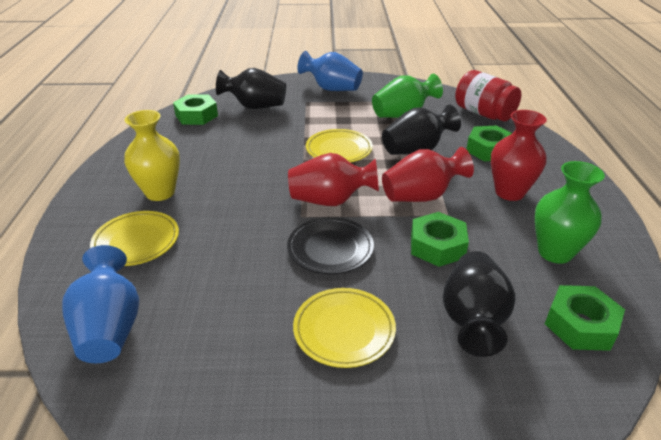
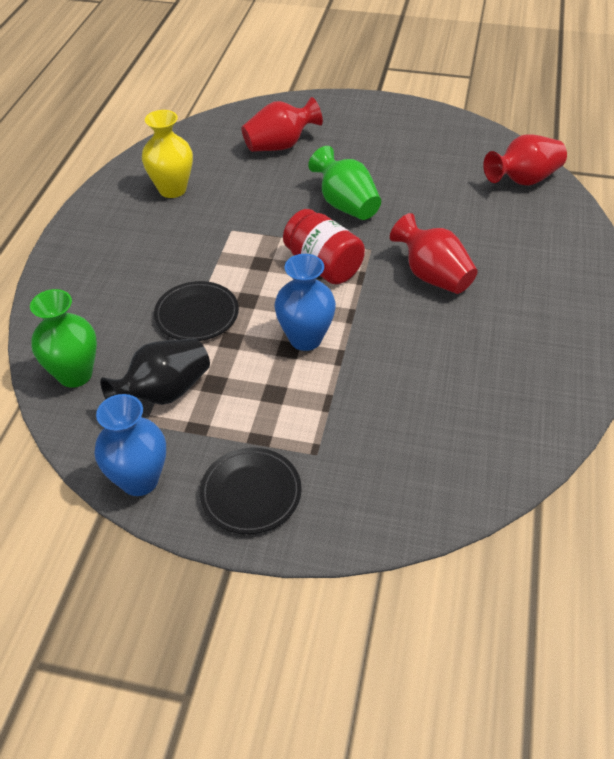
black plate: [287,217,374,274] = 1 -> [154,281,239,341] [200,447,302,534] = 2
black vase: [216,68,286,109] [382,105,461,155] [443,251,516,357] = 3 -> [100,338,210,405] = 1
green nut: [173,94,218,125] [411,212,469,267] [466,125,512,161] [545,285,625,351] = 4 -> none = 0
yellow plate: [90,211,179,266] [293,288,396,368] [306,129,373,163] = 3 -> none = 0

